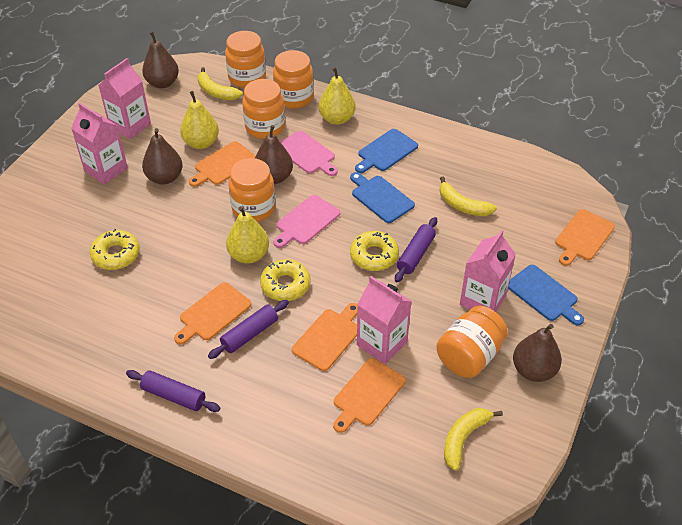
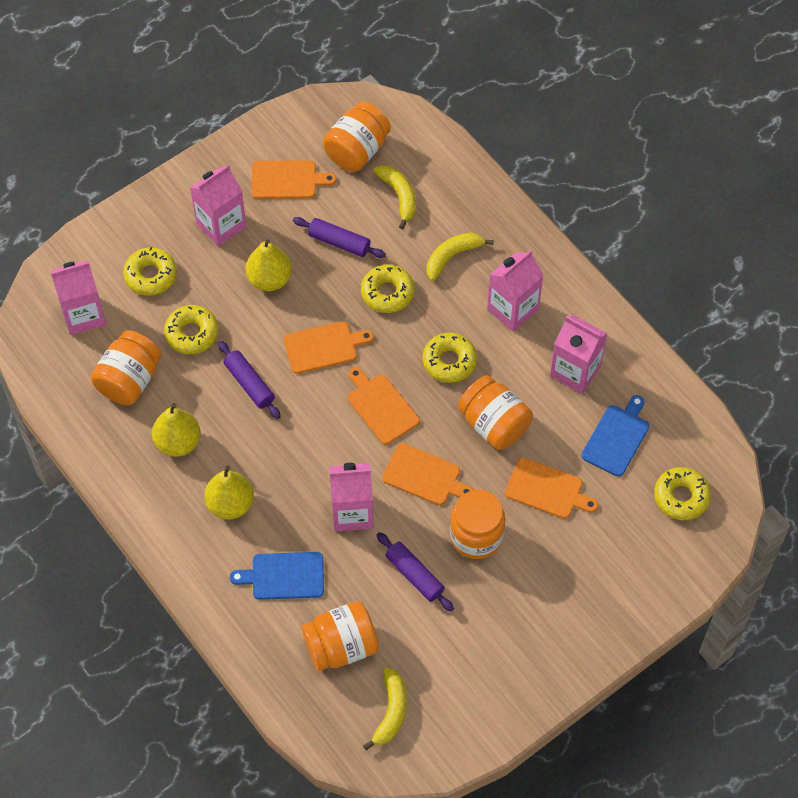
blue cutting board: [350,172,415,223] [355,129,418,173] [508,265,584,326] = 3 -> [230,552,324,600] [581,395,649,477] = 2
brown pear: [142,32,179,88] [142,128,183,185] [255,125,293,184] [513,324,562,382] = 4 -> none = 0
pink carton: [71,103,128,185] [98,58,151,139] [357,276,412,364] [460,230,516,312] = 4 -> [51,260,106,335] [190,165,247,247] [329,463,373,532] [487,250,544,332] [550,315,608,394] = 5
pink cutting board: [273,195,340,248] [281,131,338,176] = 2 -> none = 0
yellow donut: [90,229,140,270] [260,259,311,301] [350,231,399,271] = 3 -> [123,247,177,296] [164,305,219,354] [361,264,414,313] [423,333,477,383] [654,467,711,520] = 5

